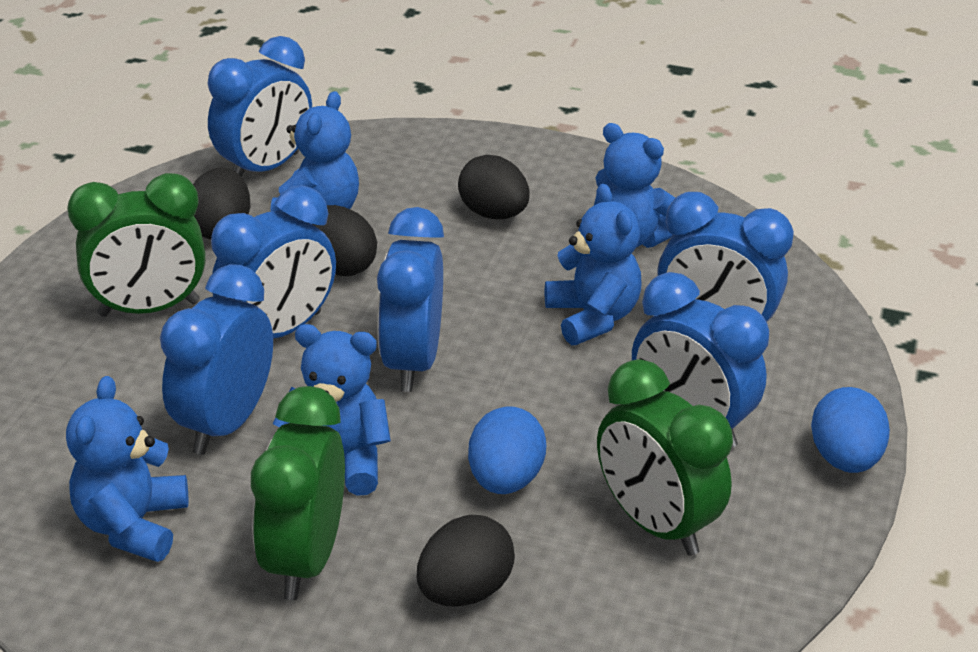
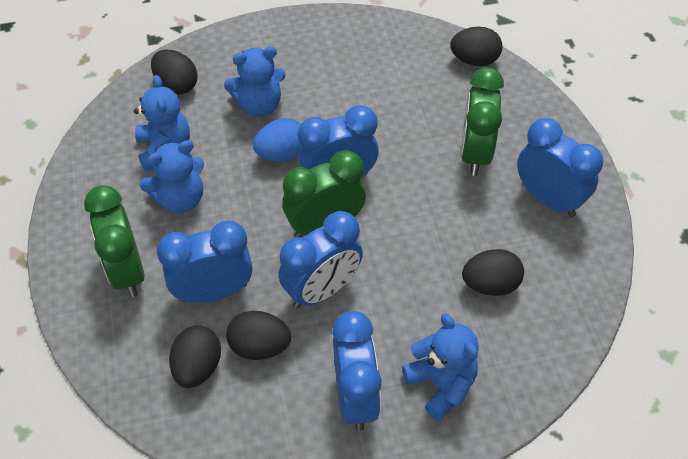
black egg: [193,167,250,239] [311,205,377,276] [417,515,515,607] [458,155,530,219] = 4 -> [151,50,198,94] [169,325,221,388] [226,311,291,360] [450,27,502,66] [462,249,524,296] = 5
blue clock: [160,264,273,455] [208,36,312,177] [211,185,336,339] [377,207,444,392] [632,272,769,448] [658,192,794,322] = 6 -> [157,221,253,303] [278,211,363,308] [297,105,379,177] [332,311,382,431] [517,118,603,217] = 5
blue egg: [468,406,546,494] [811,387,890,473] = 2 -> [253,118,301,162] = 1
blue teddy bear: [66,376,188,562] [270,91,359,212] [273,324,391,496] [545,184,641,345] [594,123,675,248] = 5 -> [134,75,190,171] [140,140,204,213] [224,46,286,117] [402,313,479,420] = 4

